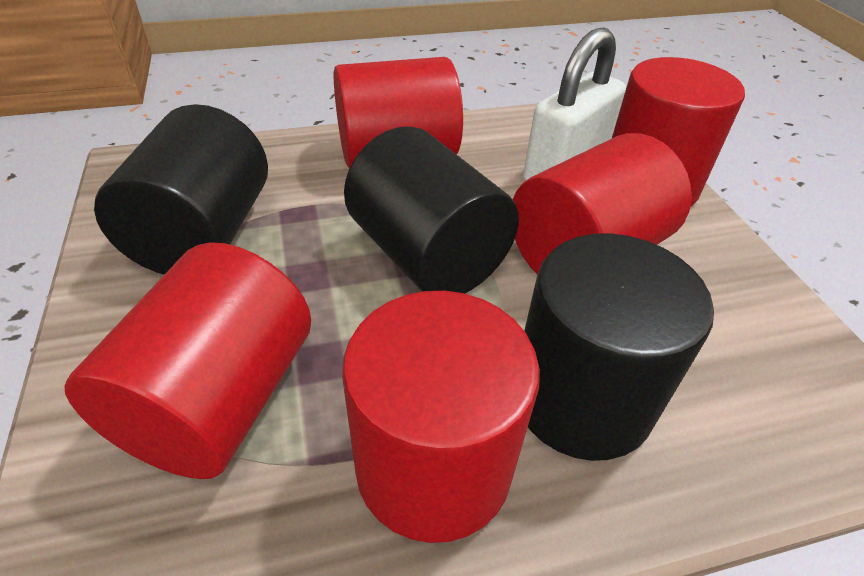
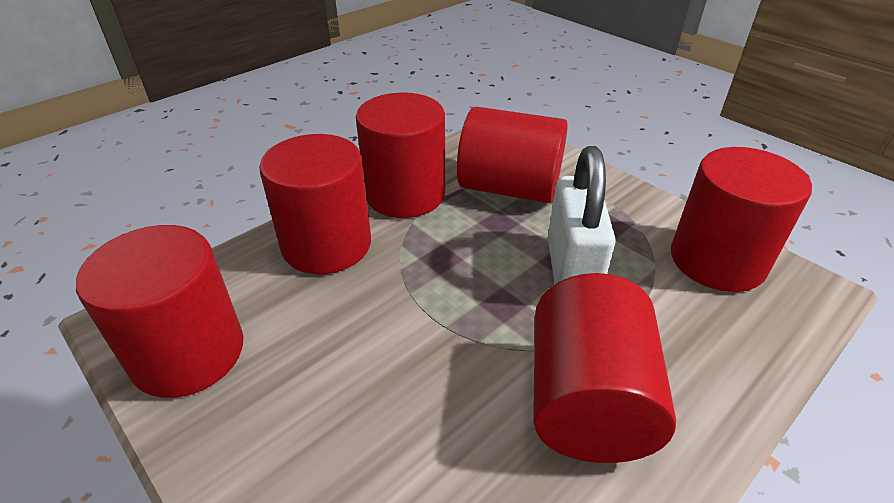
black cylinder: [94,104,268,274] [344,126,519,293] [524,233,714,461] = 3 -> none = 0
red cylinder: [64,242,311,479] [334,57,463,168] [342,291,540,543] [513,133,692,274] [612,57,745,207] = 5 -> [76,225,243,398] [259,134,371,274] [356,93,445,218] [457,107,568,203] [533,273,676,463] [671,147,812,292] = 6

